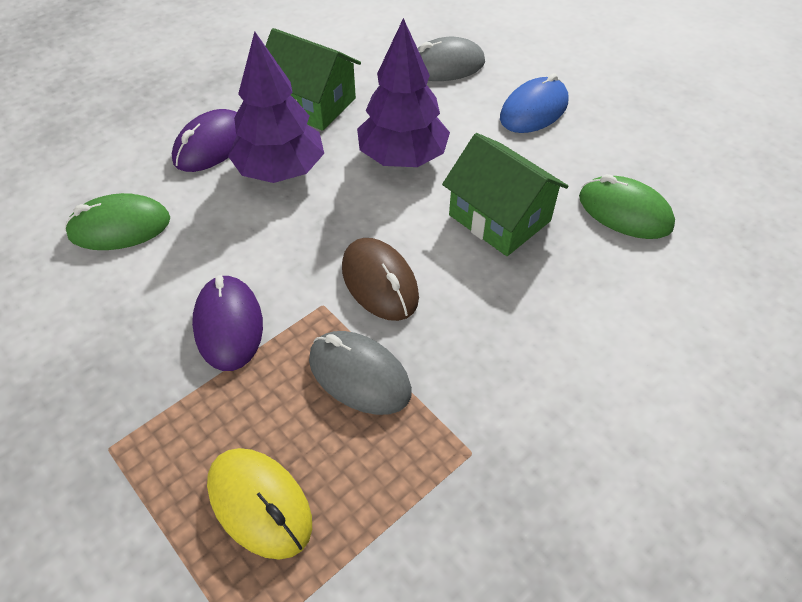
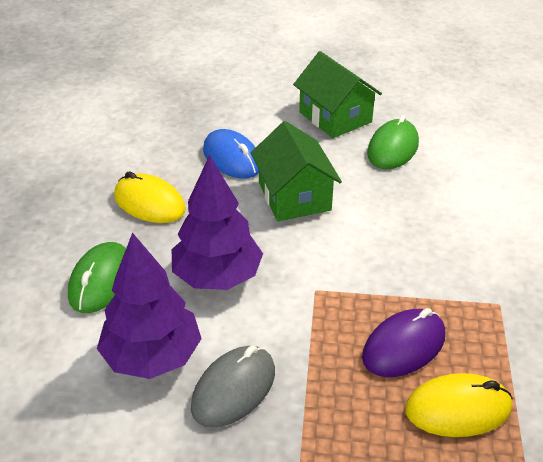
brown mouse: [342,238,419,321] = 1 -> none = 0
grey mouse: [309,331,412,415] [417,37,485,81] = 2 -> [191,346,275,427] = 1
purple mouse: [172,109,237,172] [192,275,263,371] = 2 -> [362,308,445,377] = 1
yellow mouse: [207,448,312,560] = 1 -> [114,172,186,223] [405,373,513,437] = 2

